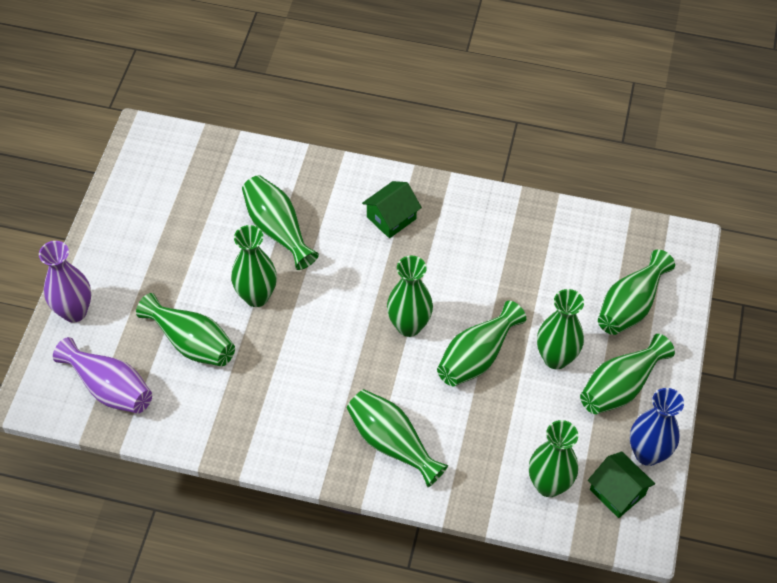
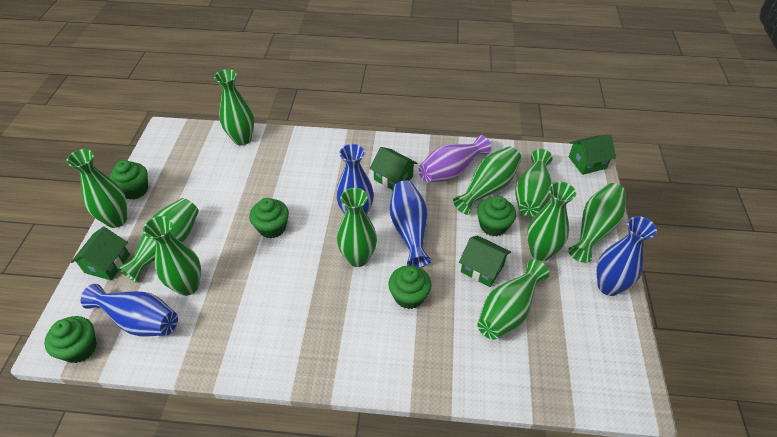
blue vase: [630,388,684,466] = 1 -> [81,284,178,336] [336,144,374,215] [390,180,431,268] [596,216,657,296] = 4
green cupcake: none = 0 -> [44,316,97,363] [109,160,148,200] [249,198,289,239] [388,265,431,309] [477,196,516,237] = 5
green house: [362,181,422,238] [588,451,655,518] = 2 -> [71,227,130,280] [370,147,417,190] [459,235,511,287] [569,135,616,175] = 4
purple vase: [39,241,91,322] [53,337,152,413] = 2 -> [418,135,491,183] = 1

